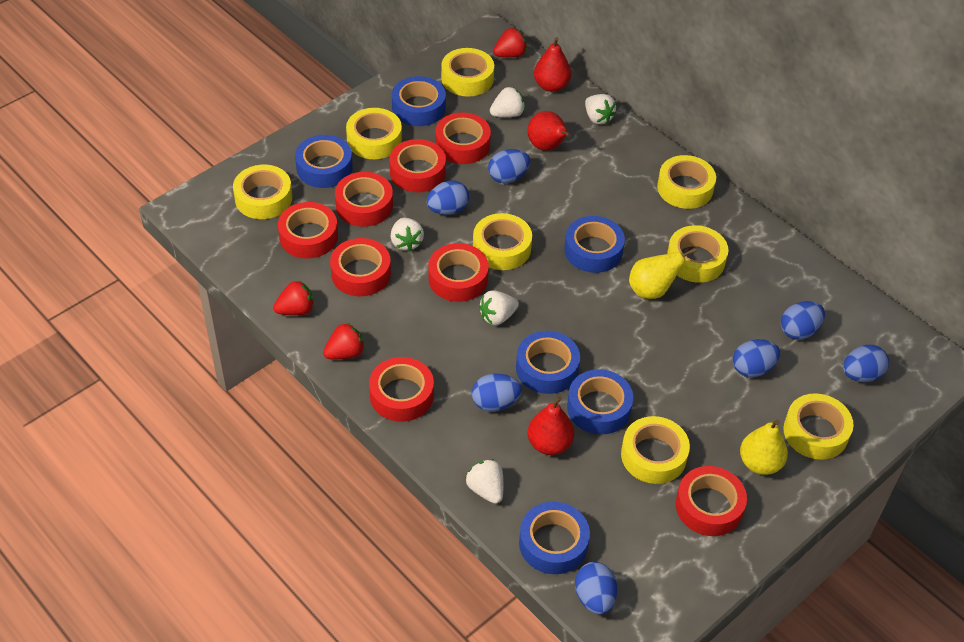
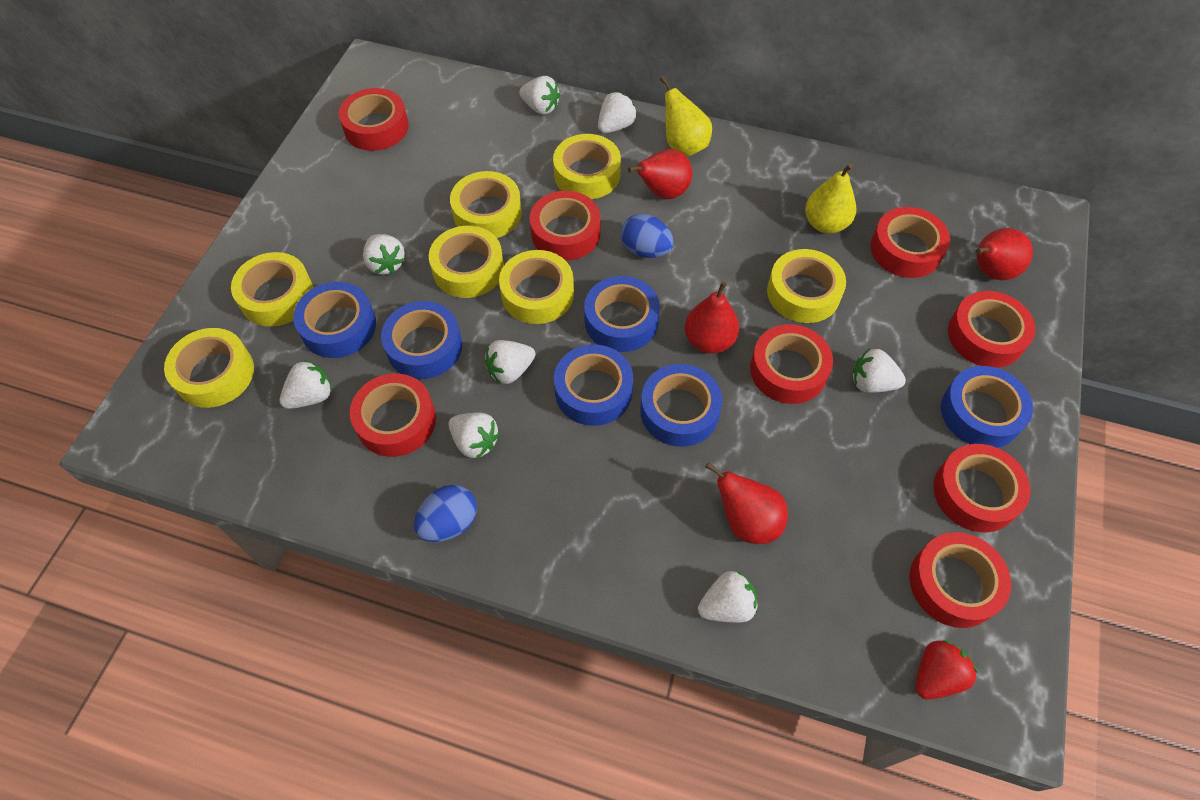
blue egg: [427,181,469,215] [472,374,522,412] [488,149,530,183] [575,562,617,614] [733,339,780,377] [781,301,825,340] [843,345,889,382] = 7 -> [414,485,477,542] [621,214,673,258] = 2
red pear: [527,111,571,150] [528,396,574,455] [534,37,571,92] = 3 -> [628,149,692,199] [685,281,739,354] [705,462,788,544] [976,228,1033,280] = 4
red strawberry: [273,280,314,315] [323,323,365,359] [493,28,527,57] = 3 -> [916,640,978,700] = 1
white strawberry: [391,218,424,252] [466,459,504,504] [479,291,519,325] [490,87,525,117] [585,94,616,124] = 5 -> [280,360,332,409] [363,234,405,275] [449,413,500,459] [485,340,536,384] [519,76,560,115] [598,92,637,133] [698,571,758,623] [852,349,906,392] = 8
yellow tape: [233,165,292,219] [346,108,402,159] [441,48,494,97] [473,213,532,270] [621,416,690,484] [657,155,716,209] [667,225,728,283] [783,393,854,460] = 8 -> [164,328,254,408] [231,252,314,327] [429,226,504,298] [450,171,522,238] [499,250,574,324] [553,134,621,199] [767,249,846,323] = 7

